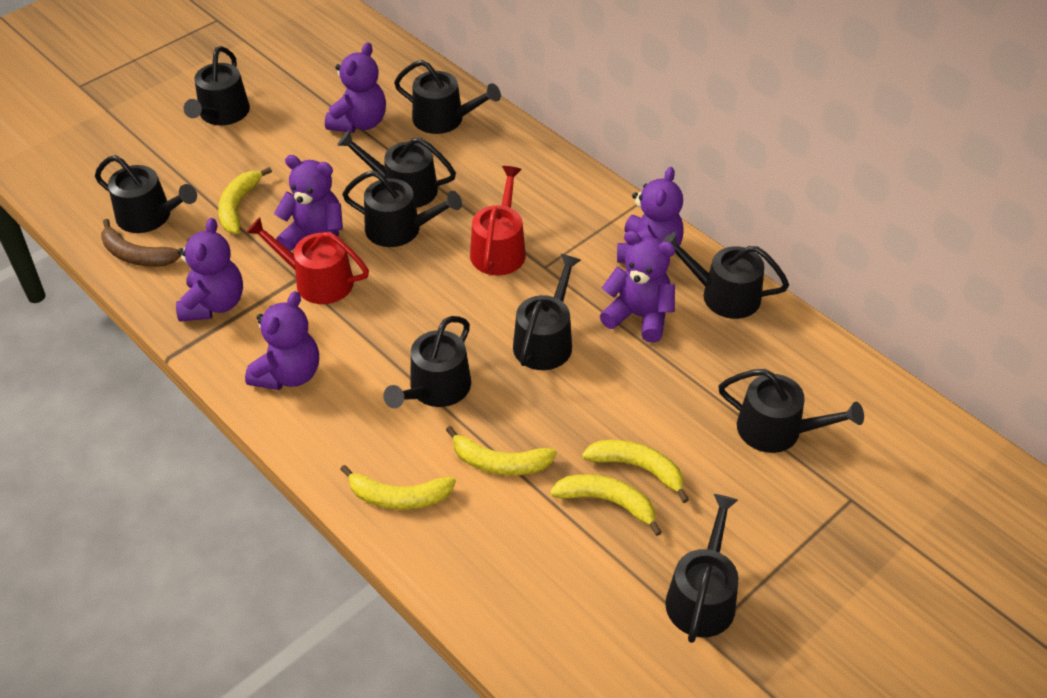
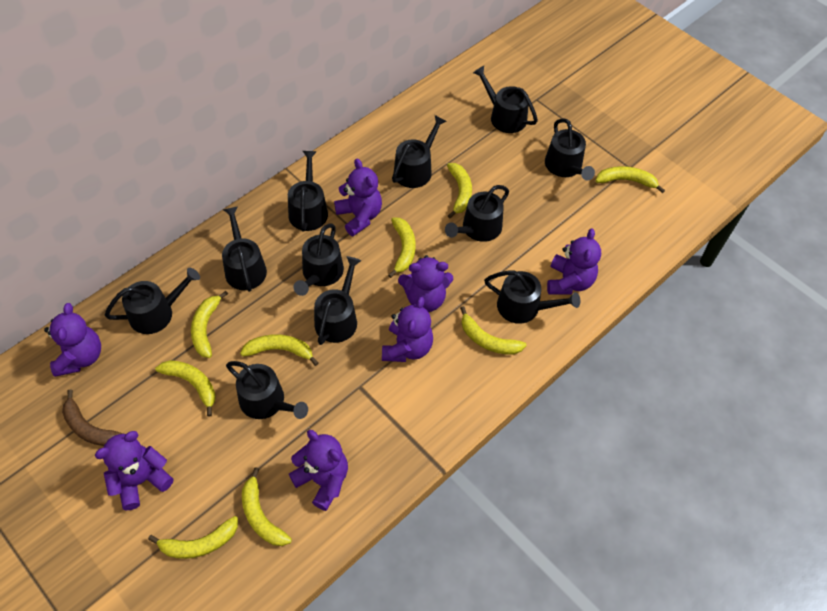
black watering can: [95,155,197,233] [184,46,250,125] [337,130,456,208] [342,170,462,247] [383,316,471,408] [394,60,501,134] [513,254,581,370] [662,232,789,319] [665,494,739,643] [718,369,864,453] = 10 -> [105,268,200,334] [222,206,267,292] [226,361,308,419] [288,151,328,232] [294,224,344,296] [314,256,361,345] [392,115,446,188] [445,185,509,242] [473,66,538,133] [484,271,580,324] [545,119,595,180] = 11
purple teddy bear: [176,218,243,321] [245,291,319,390] [274,155,343,251] [325,42,386,133] [600,231,675,343] [617,167,684,263] = 6 -> [44,303,101,377] [95,431,173,510] [289,430,348,511] [334,159,382,236] [382,297,433,362] [398,255,453,312] [547,229,601,295] = 7
red watering can: [246,217,369,304] [470,166,526,276] = 2 -> none = 0
yellow banana: [218,167,272,234] [340,465,456,510] [446,426,557,475] [550,474,662,536] [582,440,689,503] = 5 -> [148,516,238,559] [155,360,216,417] [191,291,228,358] [240,334,318,366] [242,467,292,546] [388,217,416,278] [447,163,472,218] [460,306,527,355] [596,166,665,193] = 9

